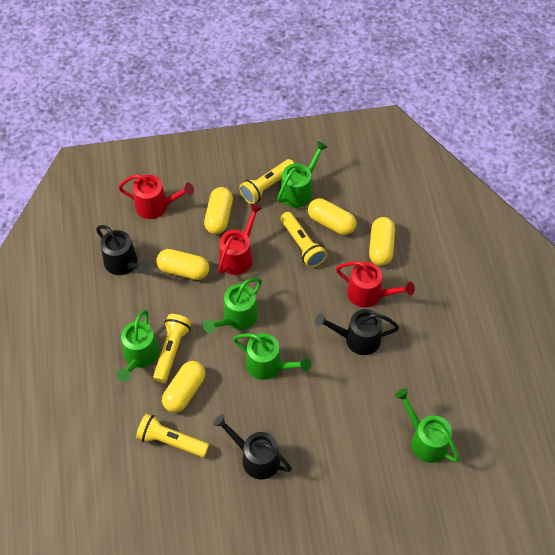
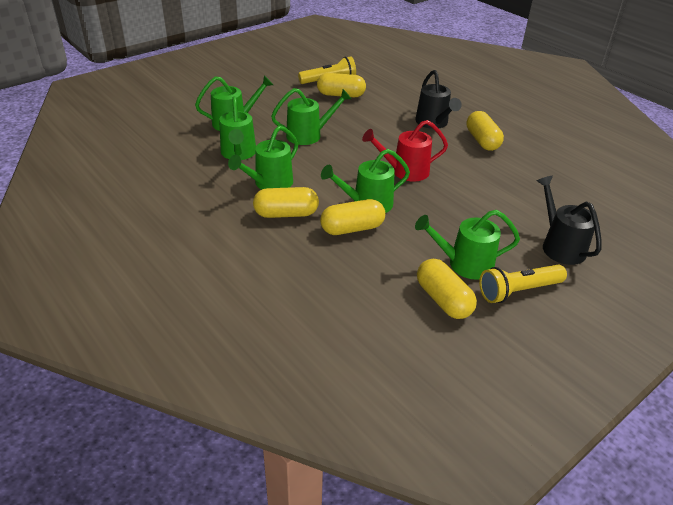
black watering can: [96,225,151,275] [213,414,292,479] [315,309,399,355] = 3 -> [415,70,462,129] [537,176,602,265] = 2
green watering can: [117,310,159,382] [203,278,262,333] [233,333,311,380] [277,141,328,208] [395,388,460,463] = 5 -> [195,75,273,131] [219,96,256,160] [228,126,298,190] [271,88,351,145] [321,149,410,213] [415,210,520,280] = 6
red watering can: [118,174,194,219] [218,203,263,275] [336,261,415,308] = 3 -> [362,120,448,181] = 1
yellow flashlight: [136,414,209,458] [153,314,192,383] [239,159,294,204] [281,212,327,268] = 4 -> [298,56,356,84] [479,264,567,303] = 2

